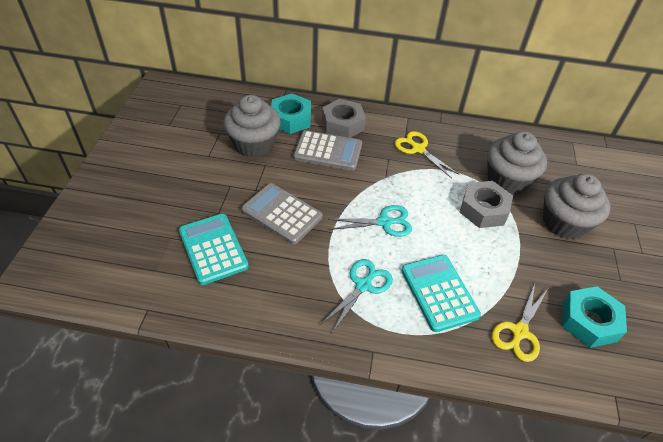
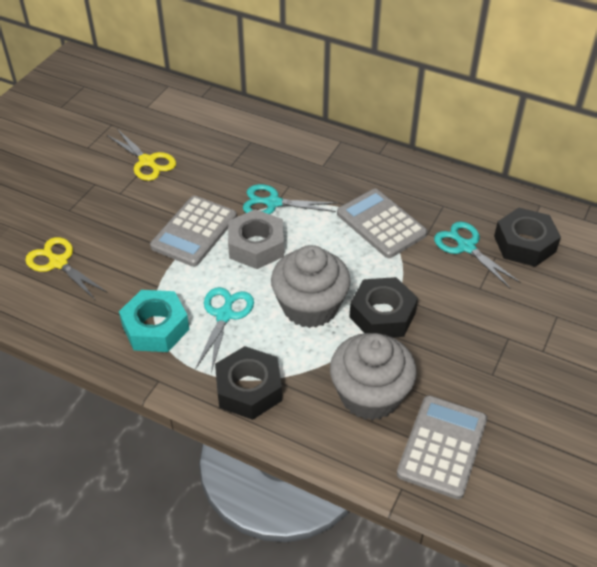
black nut: none = 0 -> [215,346,282,420] [349,277,418,338] [494,208,561,267] = 3
grey calculator: [241,183,322,244] [293,130,362,171] = 2 -> [150,196,237,267] [337,189,428,258] [397,395,487,499] = 3
grey cupcake: [223,95,281,158] [487,131,547,194] [543,174,611,239] = 3 -> [271,245,351,328] [330,333,417,420] = 2
grey nut: [322,99,366,138] [460,181,513,228] = 2 -> [228,209,284,269] = 1
turquoise calculator: [179,214,249,285] [401,255,481,332] = 2 -> none = 0
turquoise nut: [271,93,311,134] [562,286,627,348] = 2 -> [119,290,190,352] = 1
turquoise scissors: [320,259,393,333] [328,205,412,237] = 2 -> [195,287,254,373] [243,184,337,214] [434,221,521,288] = 3

